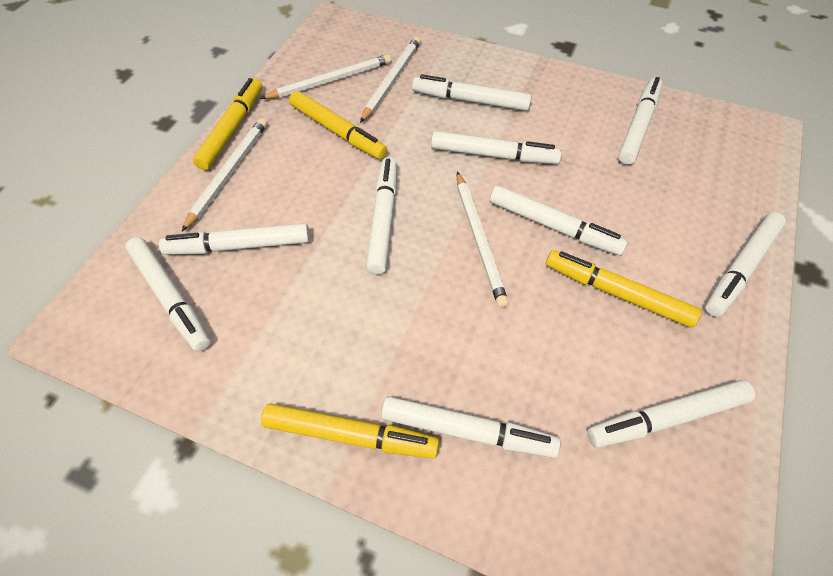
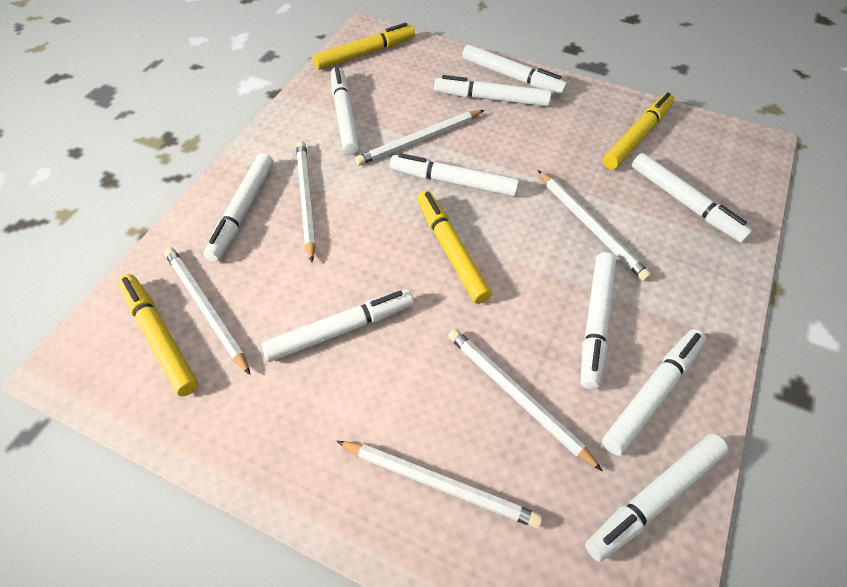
white pencil: [182,118,267,231] [260,54,391,99] [360,37,421,123] [457,172,509,308] = 4 -> [164,247,251,375] [296,141,316,262] [337,441,543,529] [355,110,484,165] [448,329,603,471] [538,170,652,281] = 6

